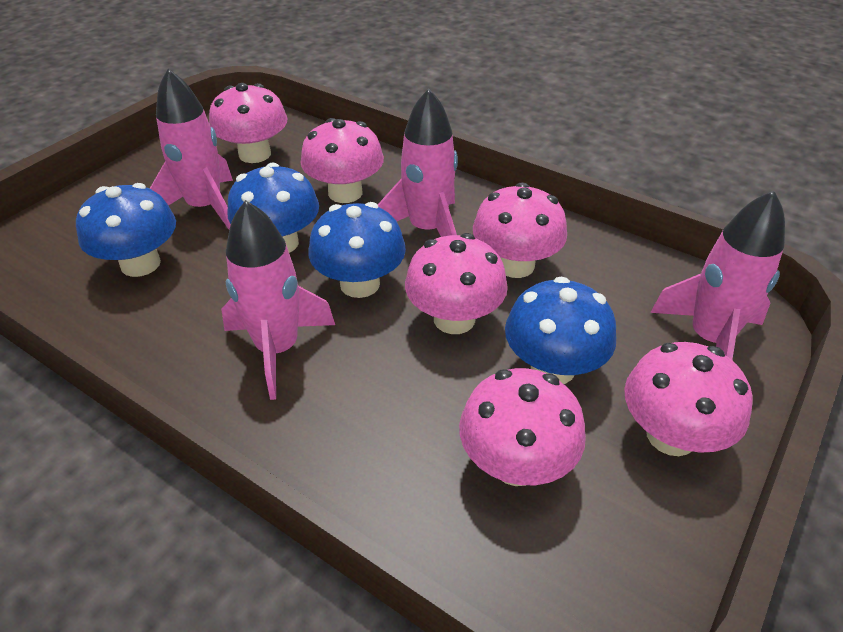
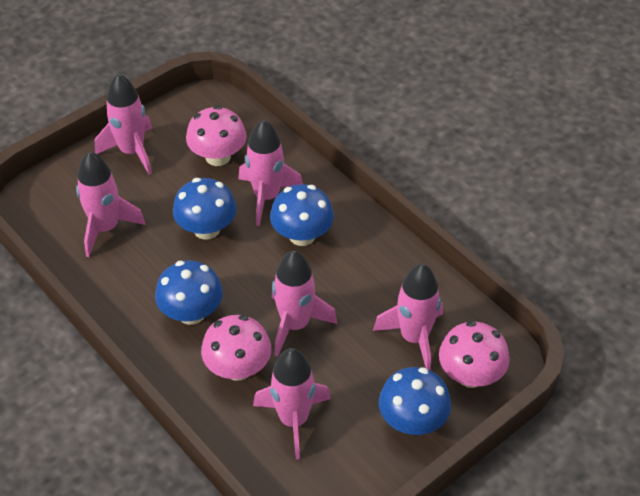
pink mushroom: [209,83,287,163] [301,118,384,203] [405,233,508,334] [459,368,586,486] [473,182,567,278] [624,342,753,456] = 6 -> [186,106,247,166] [201,315,271,381] [439,321,510,388] = 3
pink rocket: [150,69,233,229] [221,200,335,400] [378,89,458,237] [650,191,785,360] = 4 -> [76,151,145,257] [95,74,153,175] [239,120,303,226] [253,348,331,460] [272,251,337,357] [373,264,443,371] = 6

